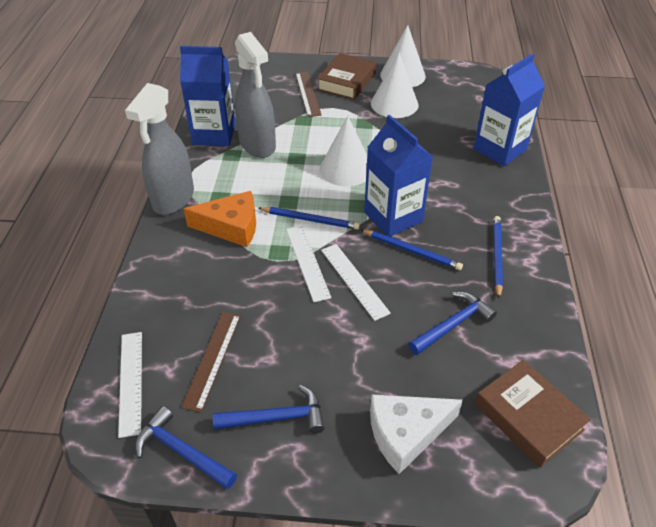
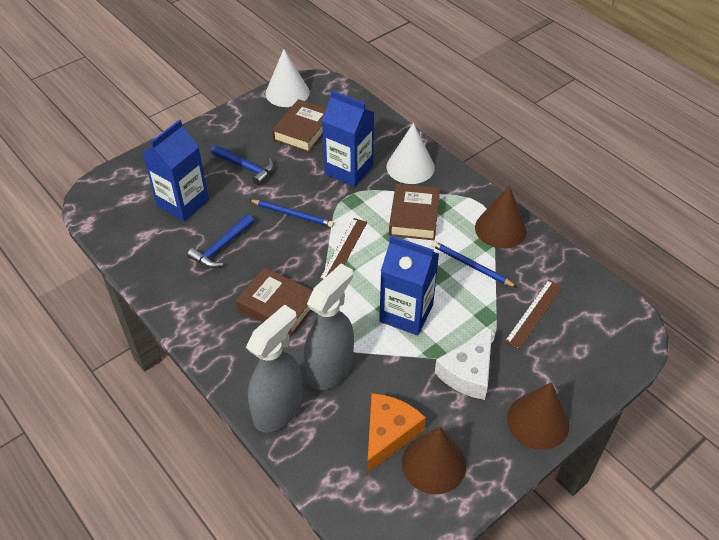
blue hammer: [135,406,237,489] [213,385,325,434] [409,292,497,355] = 3 -> [187,214,254,268] [211,145,274,185] = 2
blue pencil: [258,207,360,230] [360,229,463,270] [493,216,503,299] = 3 -> [249,200,334,227] [431,241,517,287] = 2
brown book: [317,53,376,100] [475,360,591,468] = 2 -> [236,268,313,337] [272,99,326,153] [389,184,440,240] = 3
brown cone: none = 0 -> [402,426,466,494] [475,185,527,249] [507,382,570,450] = 3
white cone: [320,116,367,187] [371,53,418,118] [380,25,426,87] = 3 -> [265,49,310,107] [386,123,435,184] = 2
white ruler: [118,332,142,438] [286,226,332,302] [321,244,391,321] = 3 -> none = 0

